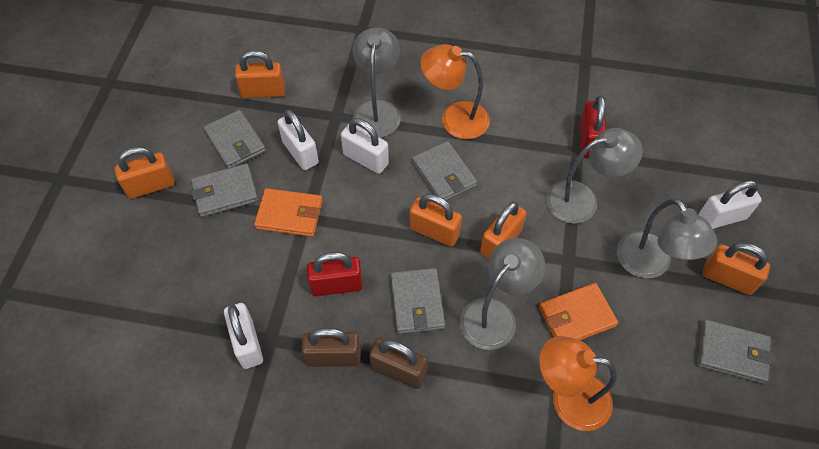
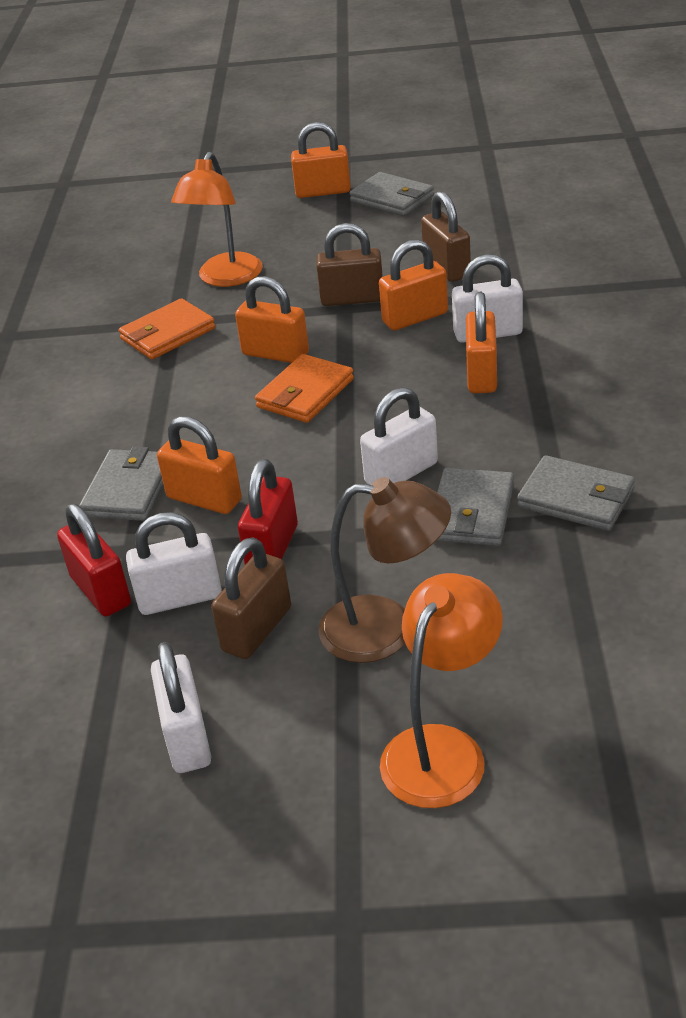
brown lamp: none = 0 -> [319,477,451,663] = 1
brown padlock: [302,328,361,367] [369,338,428,389] = 2 -> [211,537,291,659] [316,223,383,306] [421,191,471,282] = 3
grey lamp: [352,27,401,138] [460,238,545,350] [546,128,643,224] [617,199,717,279] = 4 -> none = 0
grey wallet: [191,164,258,217] [203,110,266,168] [391,268,445,334] [412,141,477,201] [697,320,773,384] = 5 -> [79,446,163,521] [350,172,434,216] [437,468,514,546] [517,455,635,531] = 4

